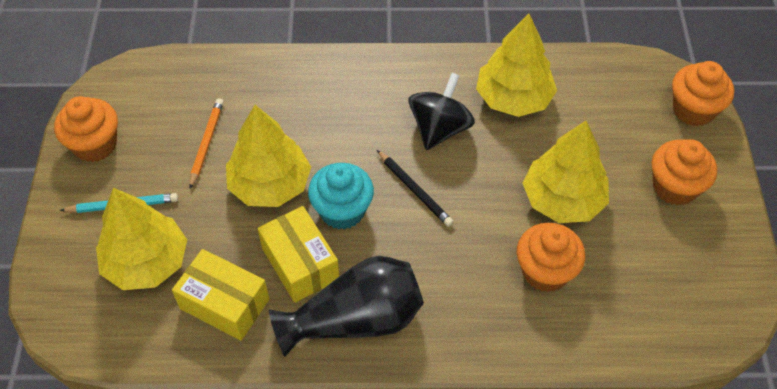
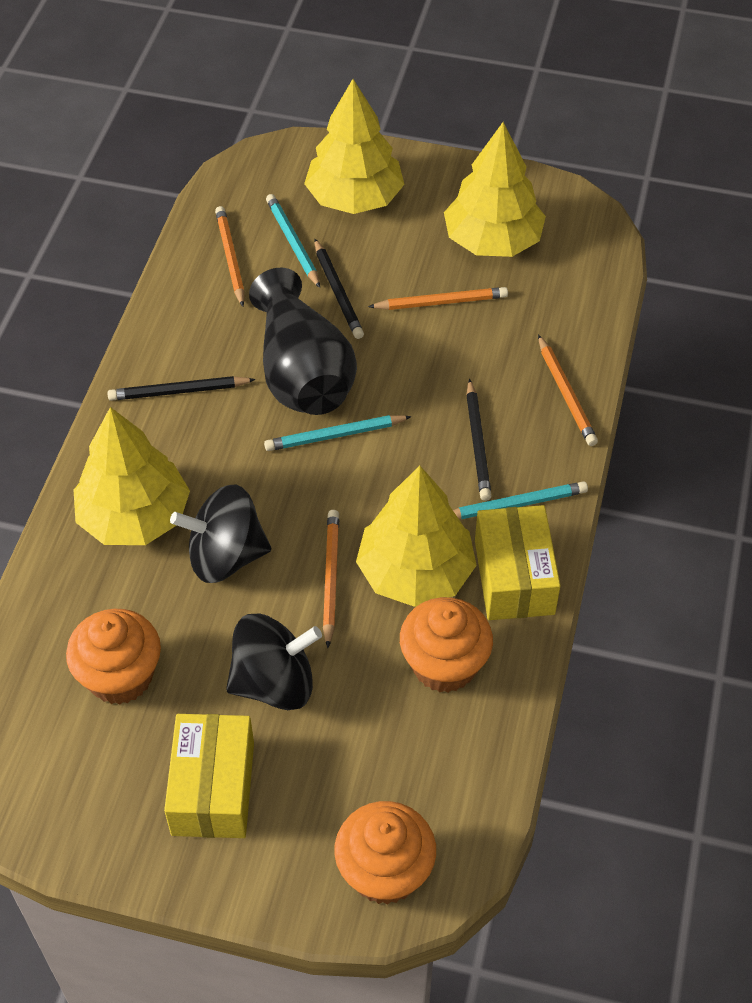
black pencil: [377,150,454,227] = 1 -> [107,376,256,401] [314,239,364,339] [466,379,492,501] = 3
black spinning top: [408,73,475,150] = 1 -> [170,485,271,583] [226,614,322,710] = 2
orange cupcake: [54,96,118,162] [517,223,585,292] [652,139,717,206] [672,61,734,126] = 4 -> [66,609,161,705] [334,801,436,905] [400,597,493,693] = 3
orange pencil: [189,98,224,189] = 1 -> [215,206,245,307] [323,510,339,648] [368,287,508,310] [538,335,598,446] = 4
turquoise cupcake: [308,163,374,230] = 1 -> none = 0
turquoise pencil: [60,193,178,213] = 1 -> [264,415,412,451] [266,194,320,288] [453,481,588,519] = 3

